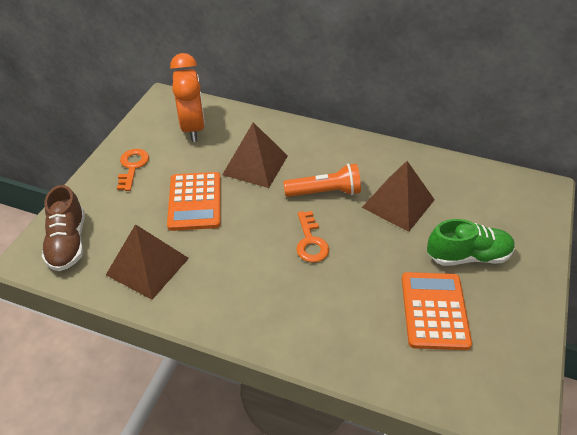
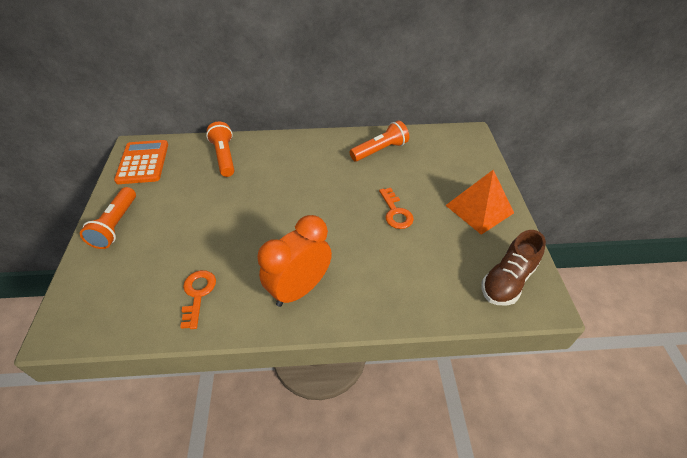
brown pyramid: [106,224,189,300] [222,122,288,188] [362,161,435,232] = 3 -> none = 0
green shoe: [427,219,515,266] = 1 -> none = 0
orange calculator: [167,172,221,231] [402,272,472,350] = 2 -> [114,140,168,184] = 1
orange flashlight: [283,164,361,197] = 1 -> [80,187,136,249] [206,122,234,177] [349,121,409,161] = 3
orange pyramid: none = 0 -> [445,170,514,235] = 1

